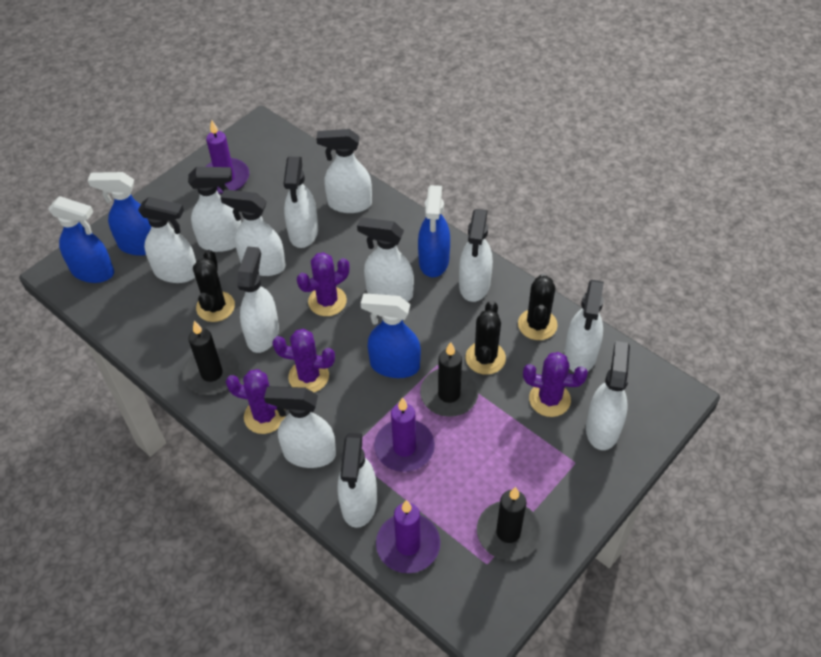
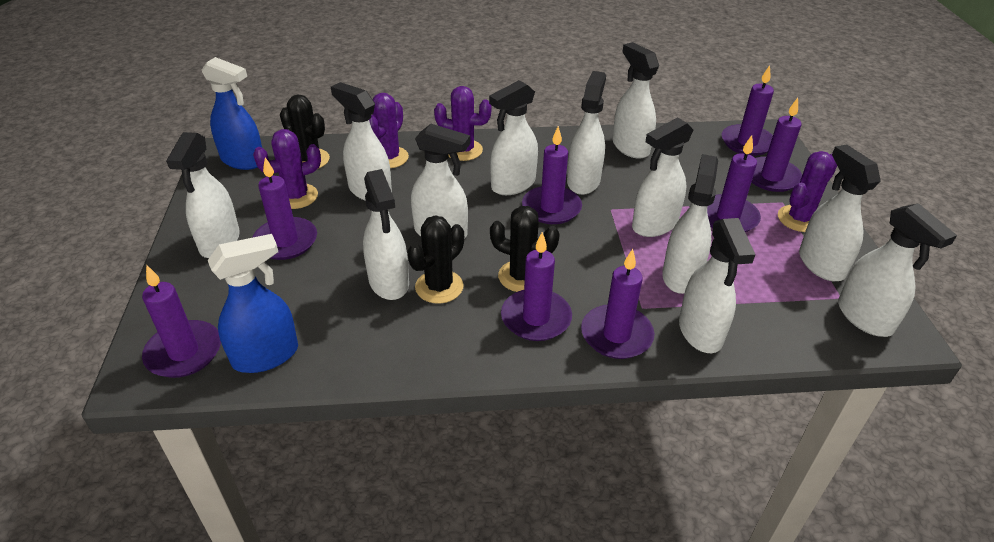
black candle: [182,321,240,395] [420,342,479,417] [477,487,541,560] = 3 -> none = 0
blue spray bottle: [48,196,114,283] [88,172,151,256] [361,293,421,378] [418,185,450,277] = 4 -> [202,57,262,170] [208,234,298,373] = 2
purple candle: [205,120,250,194] [374,397,435,472] [376,500,440,573] = 3 -> [142,265,221,378] [252,157,317,260] [501,232,572,341] [522,126,582,224] [581,249,655,359] [707,135,761,232] [721,65,774,156] [752,98,802,192] = 8

